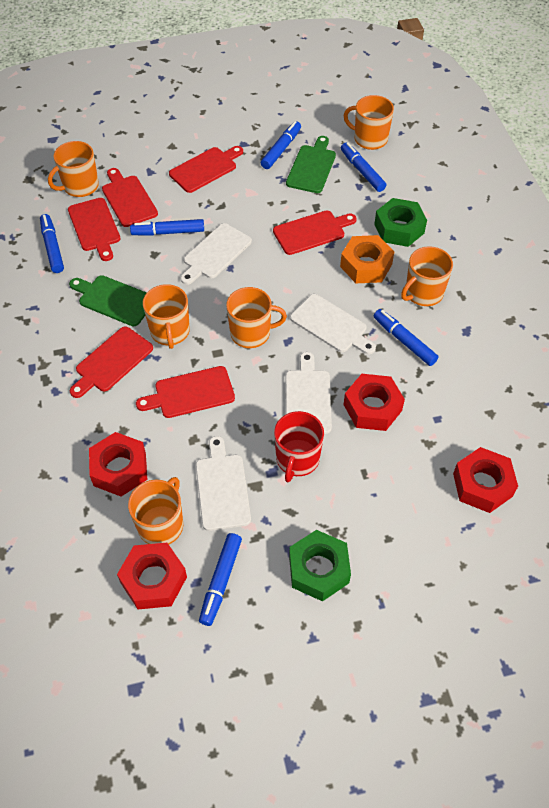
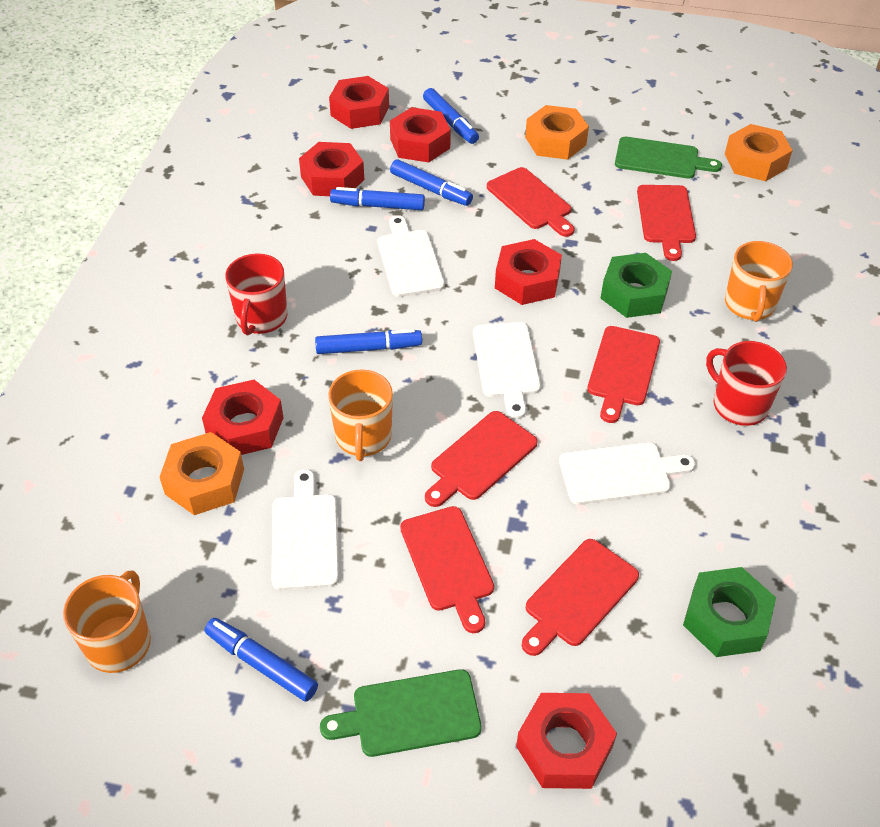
blue marker: [40,214,64,273] [130,219,204,236] [199,533,242,626] [261,121,301,169] [341,143,386,192] [374,309,439,366] = 6 -> [205,618,318,702] [315,329,422,354] [330,187,425,210] [390,159,473,206] [423,88,479,144] = 5
orange mug: [48,141,99,197] [128,477,183,544] [143,284,190,349] [226,287,287,348] [344,95,394,150] [401,246,453,306] = 6 -> [63,571,151,673] [328,369,393,461] [725,241,793,322] = 3
orange nut: [340,235,394,283] = 1 -> [160,432,244,515] [525,105,589,160] [725,124,793,181] = 3
red mug: [274,411,324,482] = 1 -> [225,253,287,335] [706,341,787,426] = 2
red nut: [89,432,147,497] [117,543,187,609] [344,374,405,431] [453,447,518,513] = 4 -> [202,380,284,455] [299,142,364,196] [329,76,389,129] [390,107,451,162] [495,239,562,305] [516,693,617,789] = 6

